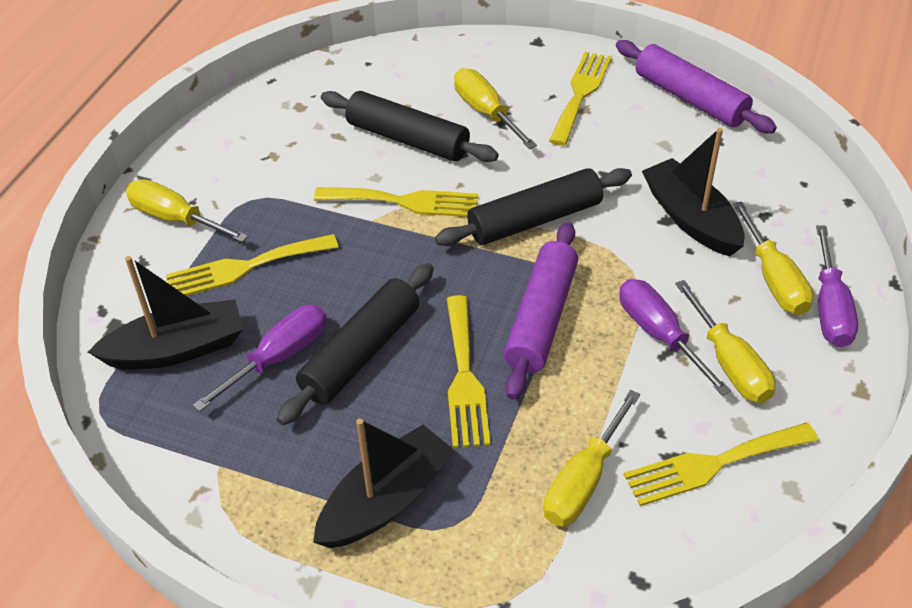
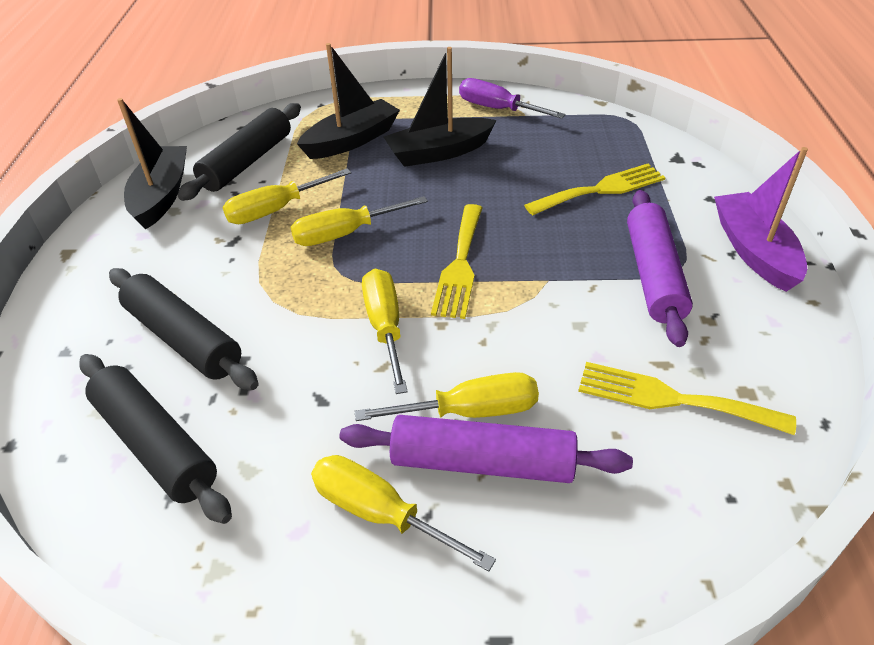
purple boat: none = 0 -> [714,147,808,292] = 1
purple screwdriver: [193,305,327,412] [619,279,731,396] [816,225,858,347] = 3 -> [459,78,566,119] = 1
yellow fork: [166,234,339,296] [314,187,478,217] [447,295,490,448] [549,52,612,146] [624,423,818,506] = 5 -> [431,204,482,319] [524,164,666,215] [578,362,796,435] = 3

